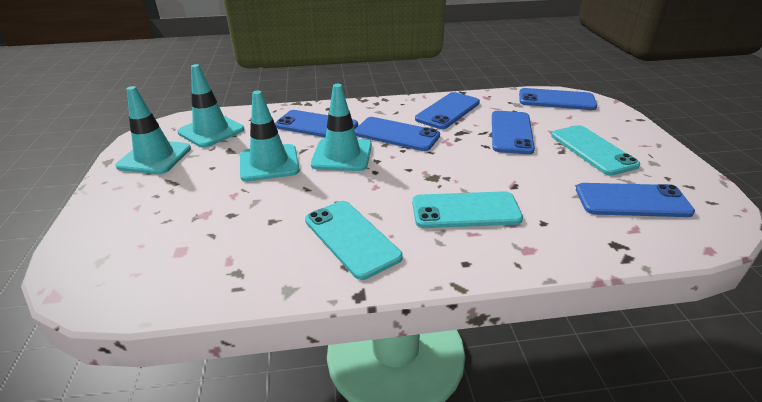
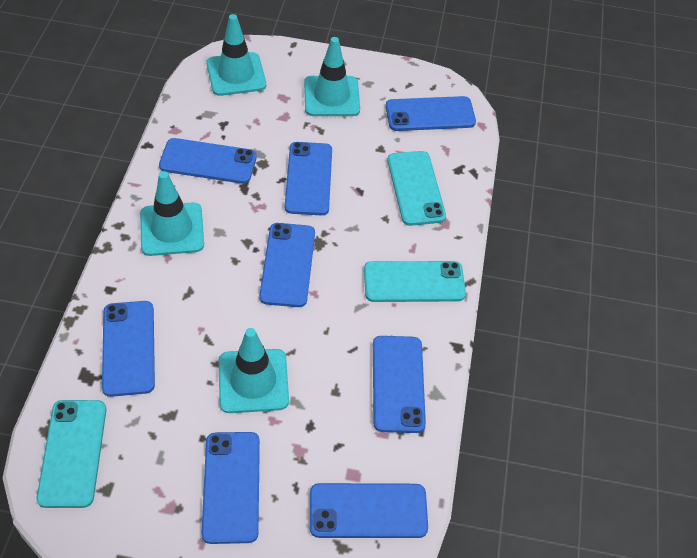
blue phone: [275,110,358,137] [354,117,440,151] [415,92,480,129] [492,111,535,154] [519,88,597,110] [576,183,695,217] = 6 -> [102,301,155,397] [159,138,257,184] [202,432,260,544] [259,223,315,307] [285,142,332,215] [310,483,428,538] [373,336,426,433] [386,96,476,131] = 8

